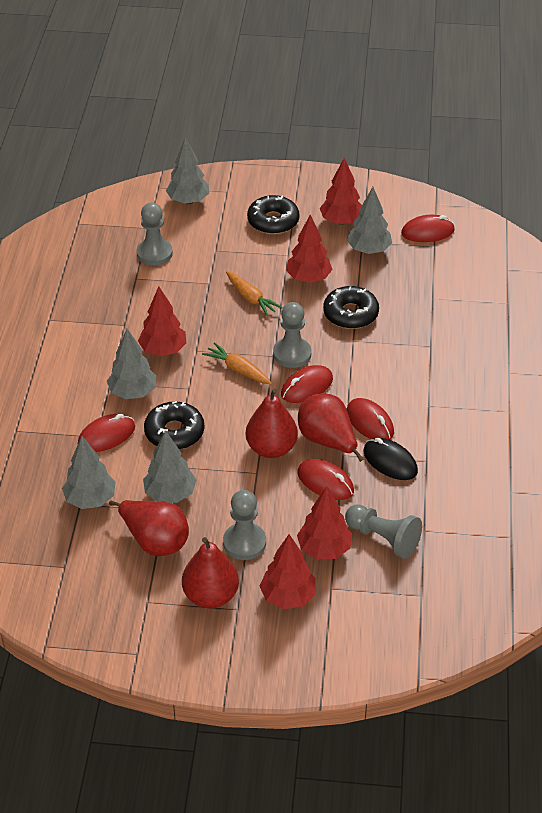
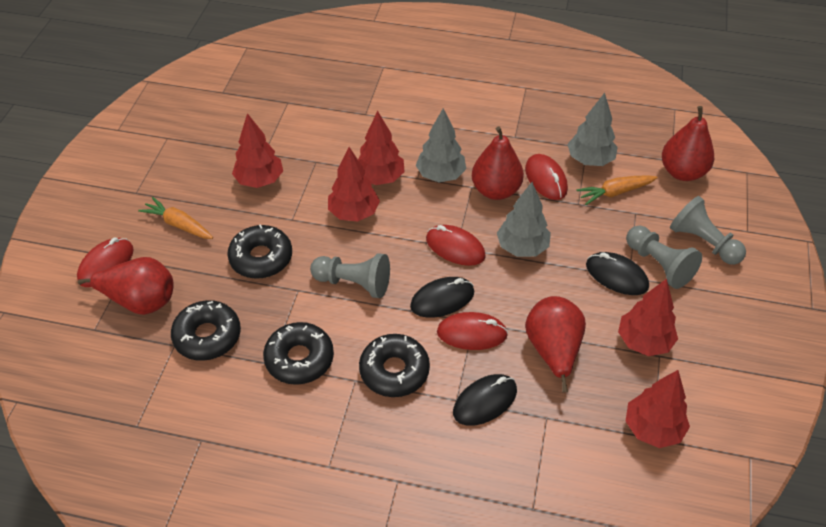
black donut: [144,401,204,450] [247,195,299,234] [323,286,379,329] = 3 -> [171,300,241,361] [227,224,292,279] [263,322,334,385] [359,334,430,397] = 4
black mouse: [363,437,418,480] = 1 -> [410,277,474,318] [453,374,517,426] [586,252,649,295] = 3
grey pawn: [137,202,173,265] [223,490,266,560] [273,302,312,368] [345,504,422,559] = 4 -> [310,253,390,298] [626,226,702,289] [670,196,746,265] = 3
grey tree: [62,436,116,509] [107,329,157,399] [143,430,196,503] [166,137,209,204] [347,187,392,254] = 5 -> [416,108,466,182] [497,182,551,257] [568,93,618,166] = 3
red mouse: [78,414,135,452] [281,365,333,403] [297,459,354,500] [346,398,394,440] [401,215,455,242] = 5 -> [77,238,134,287] [426,225,486,266] [437,312,508,350] [525,154,568,200] = 4

